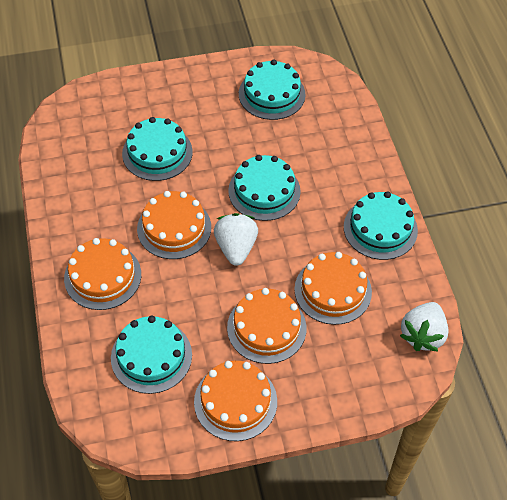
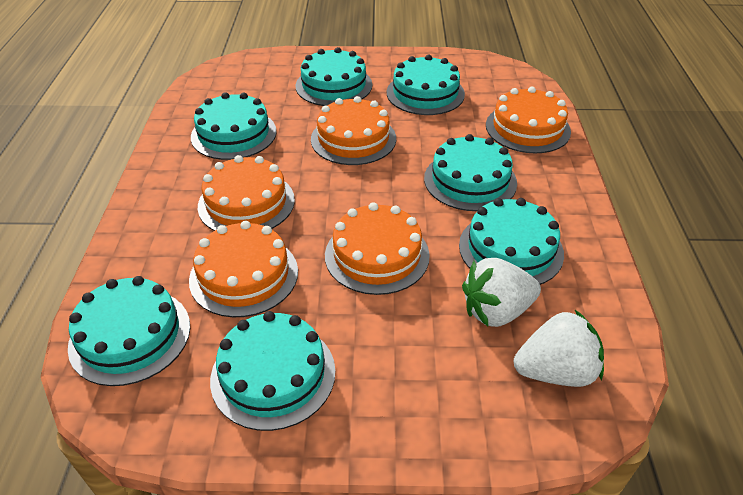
turquoise cake: [111,316,192,394] [122,117,193,181] [228,155,301,221] [239,60,306,120] [344,191,418,260] = 5 -> [68,276,190,386] [191,92,277,160] [210,311,335,431] [295,47,372,106] [387,55,465,115] [424,134,517,211] [459,198,564,285] = 7

